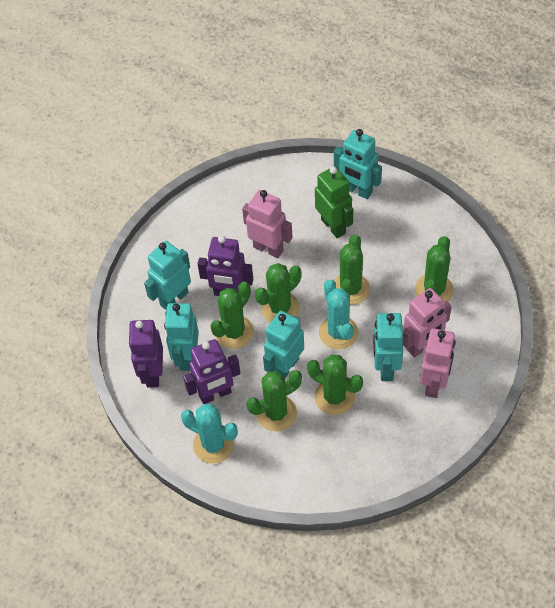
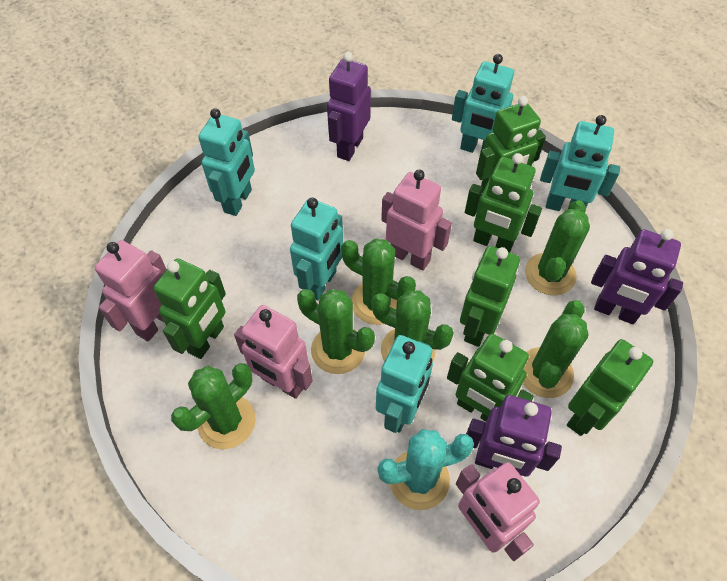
green robot: [315,166,353,238] = 1 -> [153,258,226,359] [447,334,534,422] [460,246,520,347] [465,153,542,252] [476,96,546,193] [567,339,653,436] = 6
pink robot: [242,190,293,258] [403,288,452,357] [420,328,455,398] = 3 -> [95,240,167,341] [234,305,313,399] [381,170,452,271] [456,462,540,561] = 4
turquoise cactus: [181,404,238,463] [319,280,358,349] = 2 -> [377,429,474,510] = 1

